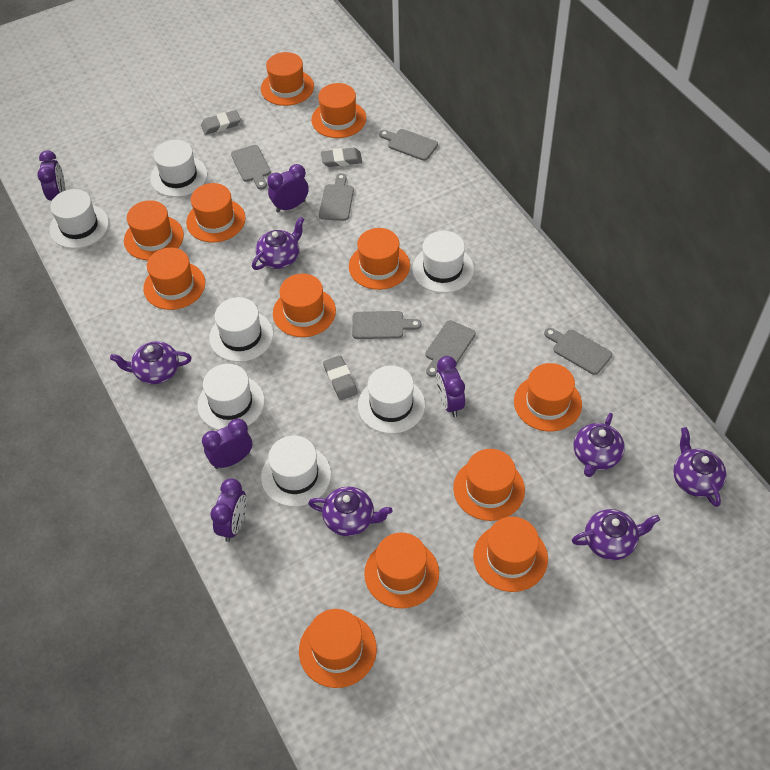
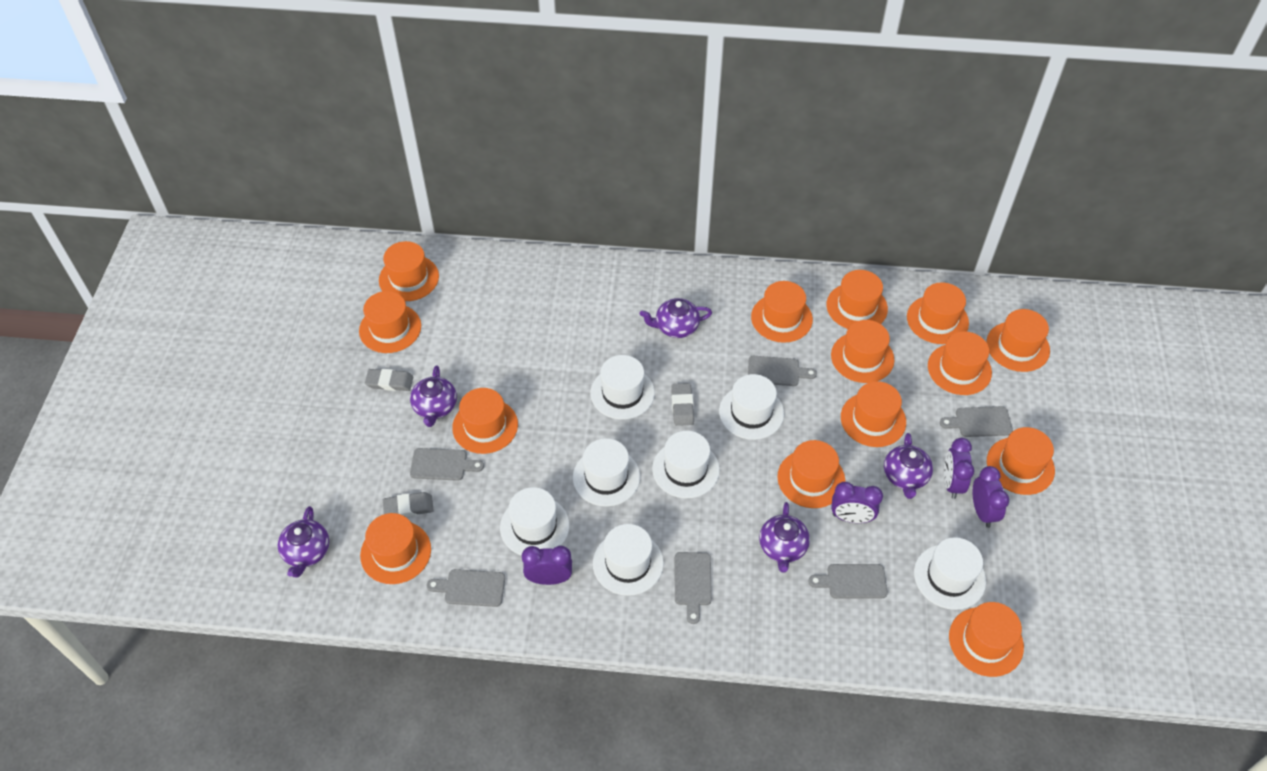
orange hat: [124,200,184,260] [143,248,205,310] [186,183,246,242] [261,52,314,106] [273,274,336,337] [299,609,377,688] [311,83,366,138] [349,228,410,290] [364,533,439,608] [453,449,525,521] [473,517,548,592] [514,363,582,431] = 12 -> [359,291,421,353] [360,513,431,584] [379,241,439,301] [452,388,518,454] [751,281,813,343] [777,440,845,508] [826,270,888,329] [831,320,894,383] [841,381,906,447] [907,282,969,344] [928,331,992,395] [949,602,1024,677] [986,309,1050,372] [987,427,1055,495] = 14
purple clock: [37,150,65,201] [202,419,252,469] [211,478,247,542] [267,164,309,213] [436,356,465,417] = 5 -> [522,545,572,585] [831,482,883,523] [944,438,974,499] [973,466,1009,528] = 4
purple teapot: [110,341,192,384] [252,217,304,270] [308,486,393,536] [572,509,660,560] [574,413,625,477] [673,427,726,507] = 6 -> [278,506,329,577] [410,365,457,427] [640,298,712,338] [759,502,810,573] [884,433,933,499] = 5

